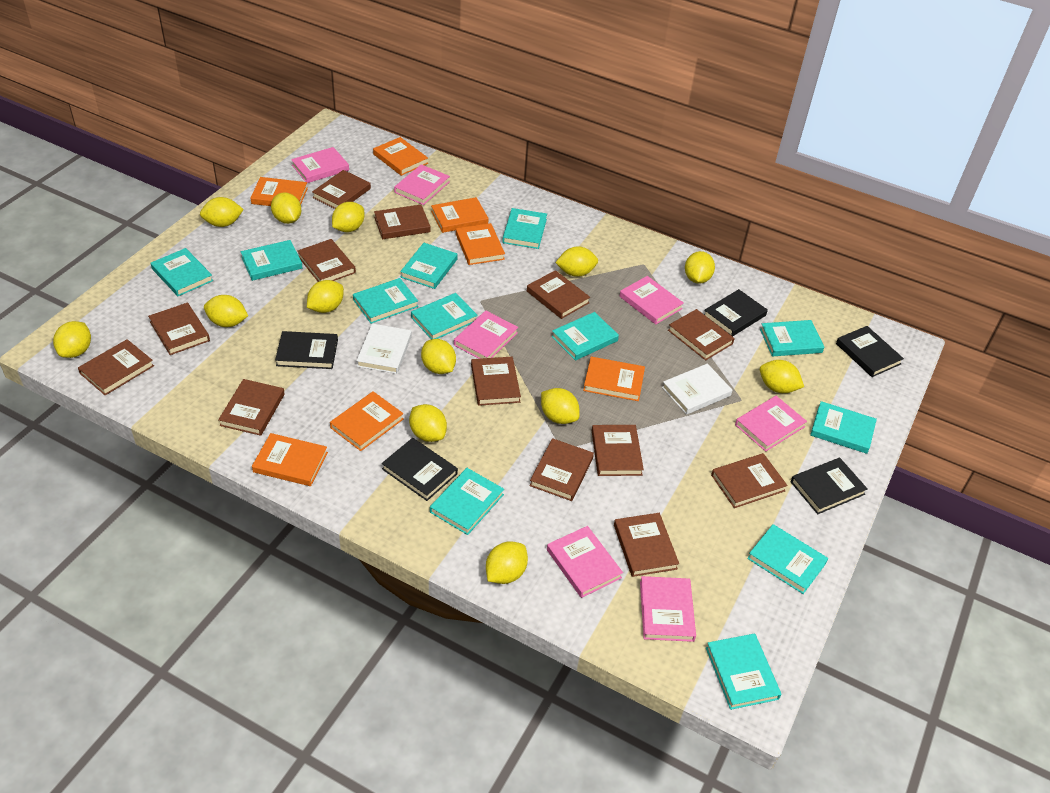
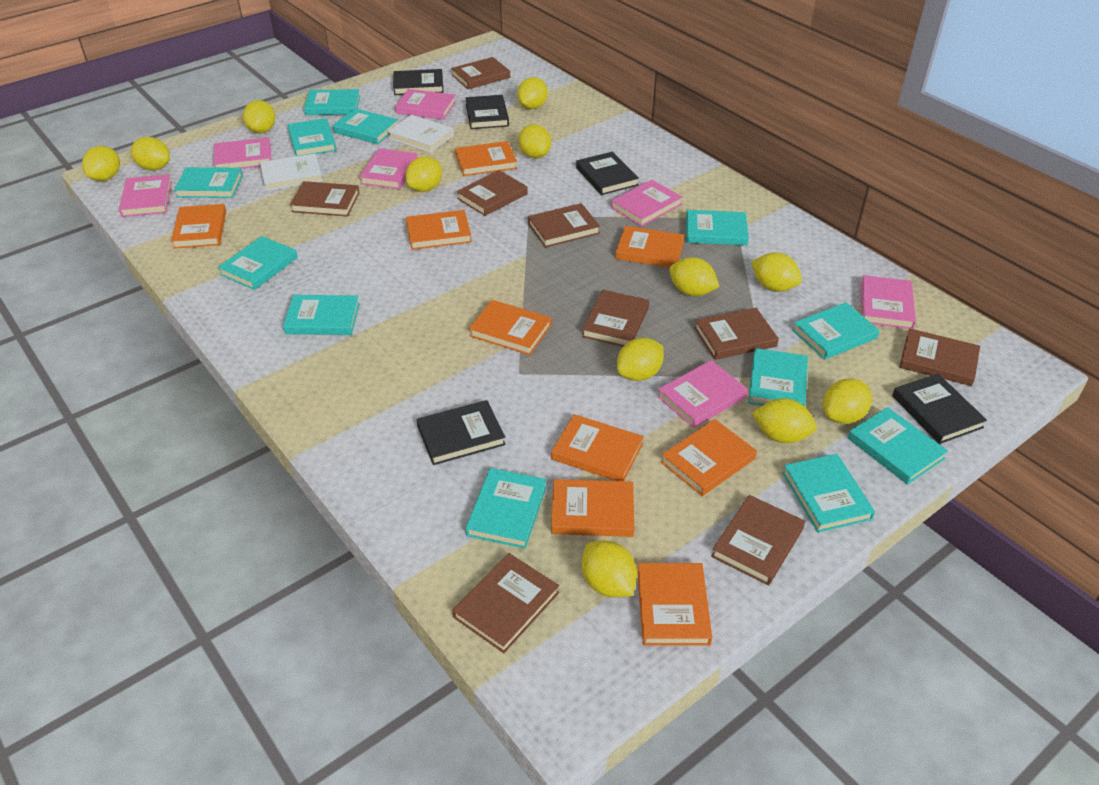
brown book: [78,339,154,395] [148,302,210,355] [218,379,285,436] [297,239,356,282] [312,170,371,209] [374,205,430,239] [471,357,521,406] [527,270,590,319] [529,438,594,501] [592,425,644,476] [614,513,679,577] [668,309,735,360] [711,453,788,508] = 13 -> [290,181,359,217] [451,57,510,89] [452,553,559,653] [456,170,528,216] [528,203,600,248] [582,290,649,347] [694,308,779,360] [711,495,805,585] [899,329,980,386] = 9
orange book: [251,177,308,206] [252,433,328,486] [330,391,404,451] [373,137,428,176] [431,197,489,233] [456,223,505,265] [583,357,645,401] = 7 -> [171,204,226,249] [406,210,472,250] [455,141,517,176] [469,300,551,355] [551,414,644,481] [551,479,634,537] [615,226,685,268] [637,563,712,646] [661,419,757,496] = 9
yellow lemon: [53,321,91,358] [200,197,244,227] [204,295,248,327] [271,192,301,224] [307,280,344,313] [332,202,365,232] [409,404,447,442] [421,339,456,374] [486,542,528,584] [541,388,580,424] [555,246,598,277] [685,251,715,284] [760,360,804,393] = 13 -> [82,146,120,181] [131,137,170,170] [243,100,275,134] [405,156,442,192] [517,77,548,109] [519,124,551,159] [582,540,637,597] [617,338,664,381] [670,257,719,296] [751,253,802,292] [752,398,817,443] [823,378,872,424] = 12

